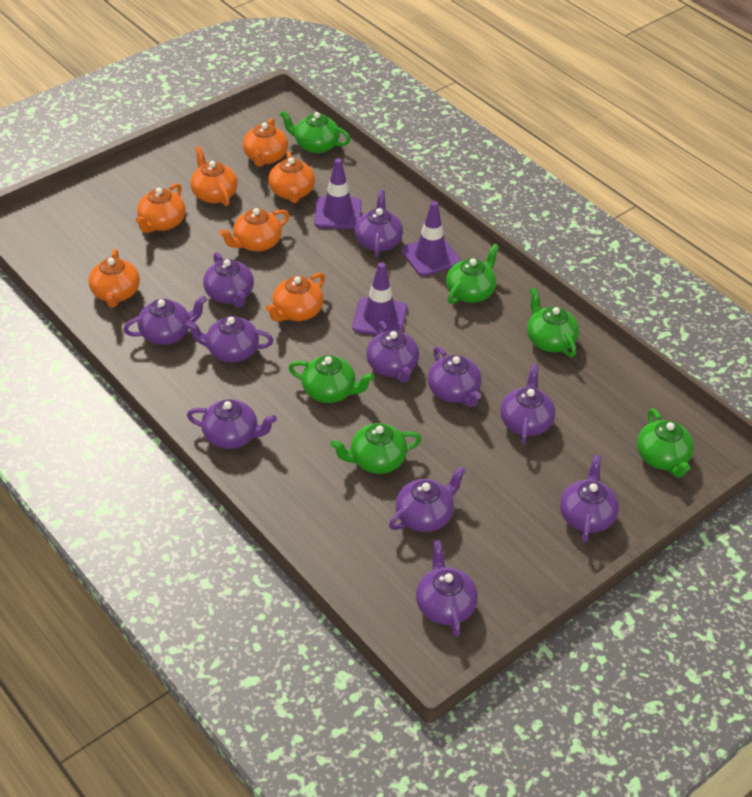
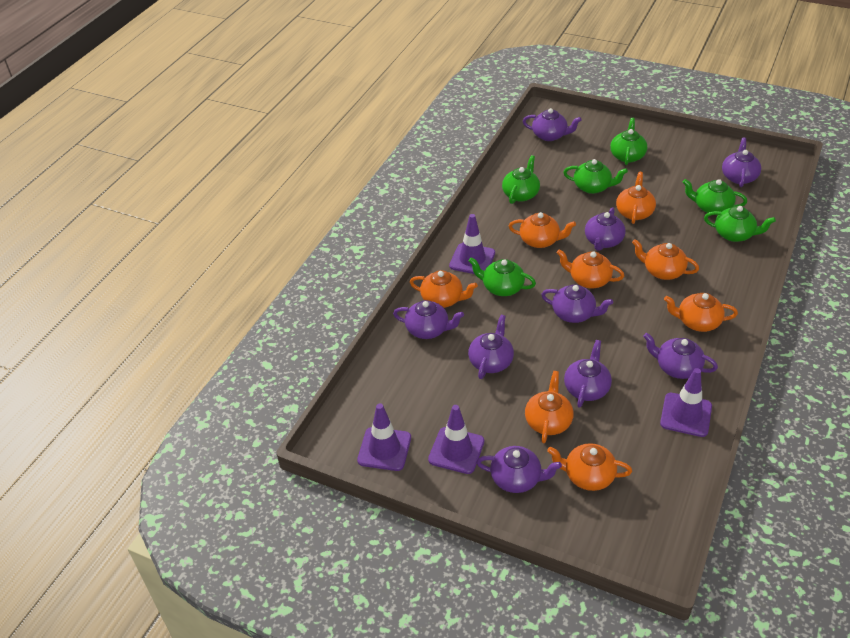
orange teapot: [89,249,140,307] [135,183,186,233] [190,146,238,206] [219,208,289,252] [243,118,288,167] [266,273,325,322] [268,152,315,203] = 7 -> [410,270,478,308] [509,212,576,248] [525,371,574,443] [547,443,632,491] [556,249,624,288] [616,172,656,224] [632,239,699,280] [664,293,738,332] = 8
purple teapot: [123,295,207,345] [185,316,274,362] [187,399,277,449] [203,252,254,307] [355,190,403,257] [366,321,419,383] [389,466,466,532] [416,540,478,637] [428,347,481,407] [500,364,555,444] [560,455,619,543] = 11 -> [393,300,464,339] [468,315,514,379] [476,446,562,493] [523,108,582,141] [541,284,613,323] [564,340,612,408] [585,207,626,251] [643,333,718,379] [722,138,761,187] = 9
purple traffic cone: [314,158,361,229] [352,262,407,335] [401,201,460,276] = 3 -> [357,403,411,471] [428,405,484,474] [449,214,495,274] [660,368,712,437] = 4

